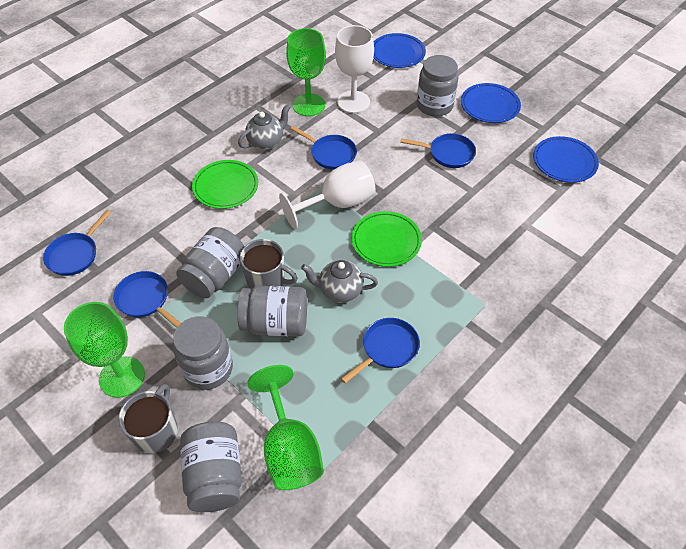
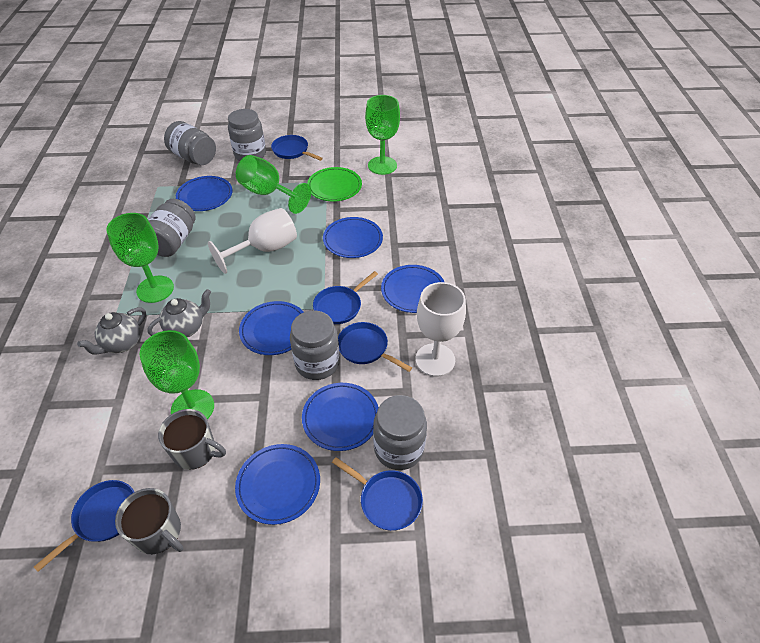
blue plate: [373,33,426,68] [461,83,521,123] [533,136,599,183] = 3 -> [176,176,233,211] [235,444,320,525] [239,301,304,355] [302,383,379,451] [323,217,383,258] [381,265,444,313] = 6
green goblet: [64,302,145,398] [248,365,324,490] [286,28,326,116] = 3 -> [106,213,174,303] [139,330,214,419] [236,155,311,214] [365,95,400,175] = 4
green plate: [192,160,258,209] [352,211,422,267] = 2 -> [307,167,362,201] = 1

